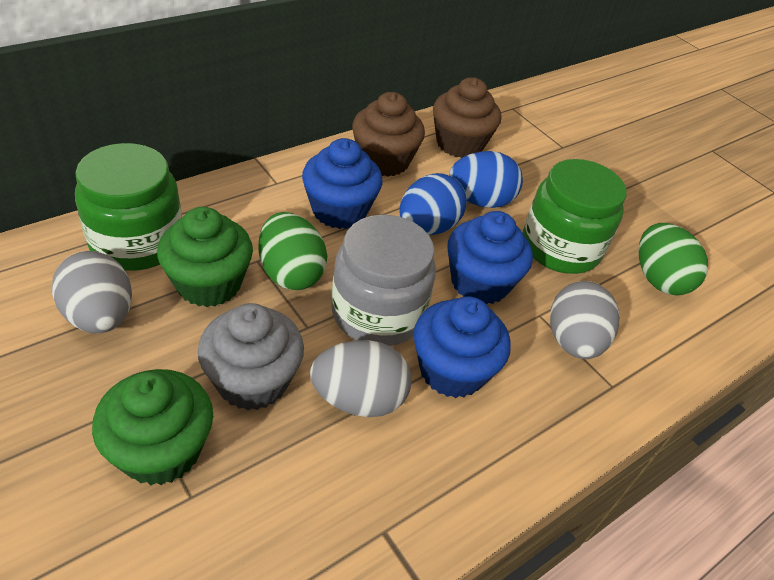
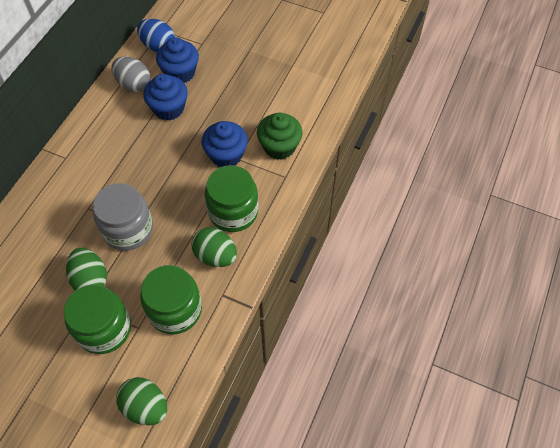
blue egg: [399,173,467,235] [449,151,523,208] = 2 -> [137,19,175,52] = 1
brown cupcake: [352,92,425,177] [433,77,501,158] = 2 -> none = 0
green cupcake: [92,369,213,486] [157,207,253,307] = 2 -> [257,113,303,160] = 1
green egg: [258,212,327,290] [638,223,708,295] = 2 -> [66,248,107,291] [116,377,167,425] [191,227,237,267] = 3
green jar: [75,143,182,271] [523,159,626,274] = 2 -> [64,284,131,354] [140,265,202,335] [205,165,258,232] = 3
grey cupcake: [198,303,304,410] = 1 -> none = 0
grey egg: [52,251,132,333] [310,340,412,417] [550,281,620,359] = 3 -> [111,57,150,92] = 1

